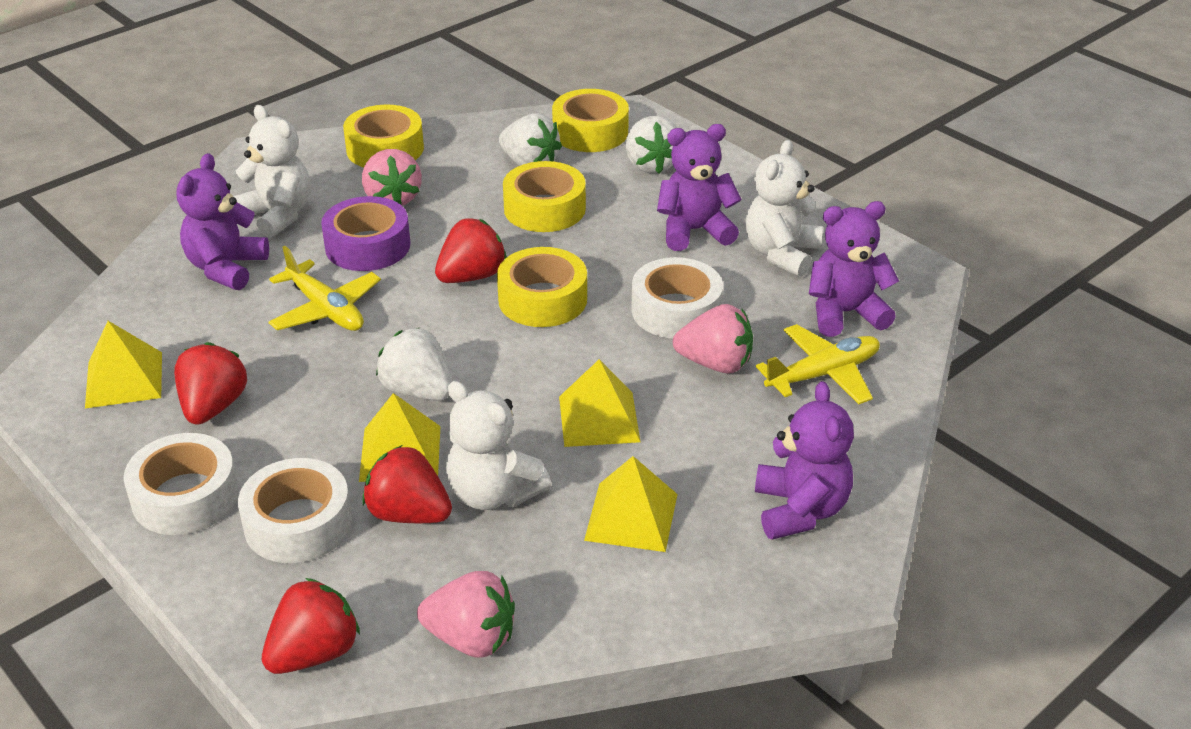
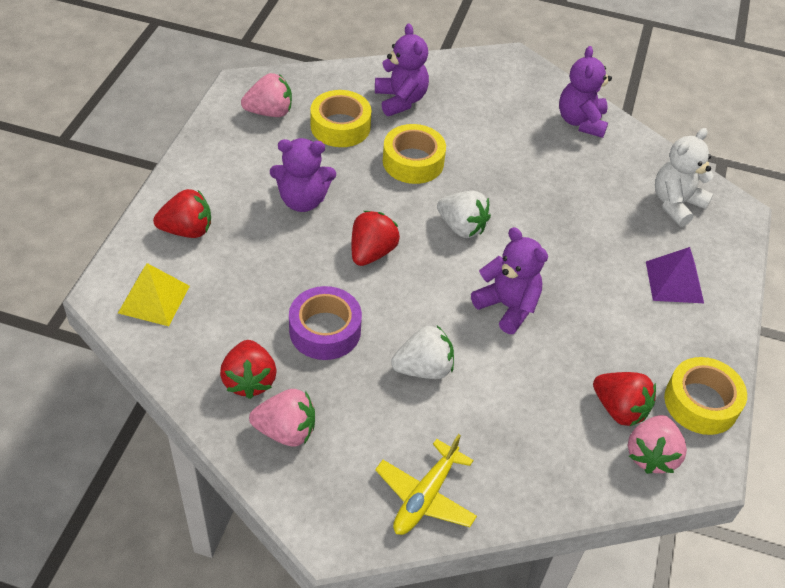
purple pyramid: none = 0 -> [646,247,704,303] = 1
white strawberry: [376,328,452,400] [499,113,562,166] [626,116,678,173] = 3 -> [391,326,454,379] [437,191,491,238] = 2
white tape: [124,433,239,535] [238,458,352,563] [631,257,723,339] = 3 -> none = 0
white teddy bear: [233,105,311,238] [446,381,551,510] [746,140,823,277] = 3 -> [655,128,714,227] = 1
yellow plane: [268,246,381,331] [756,324,880,404] = 2 -> [375,434,477,535] = 1
yellow pyramid: [85,321,162,409] [359,393,440,482] [559,359,641,447] [584,456,678,552] = 4 -> [118,263,190,326] = 1
yellow tape: [343,105,424,167] [497,247,587,327] [503,161,586,232] [552,89,629,152] = 4 -> [310,90,372,147] [383,124,446,184] [664,357,747,435] = 3

